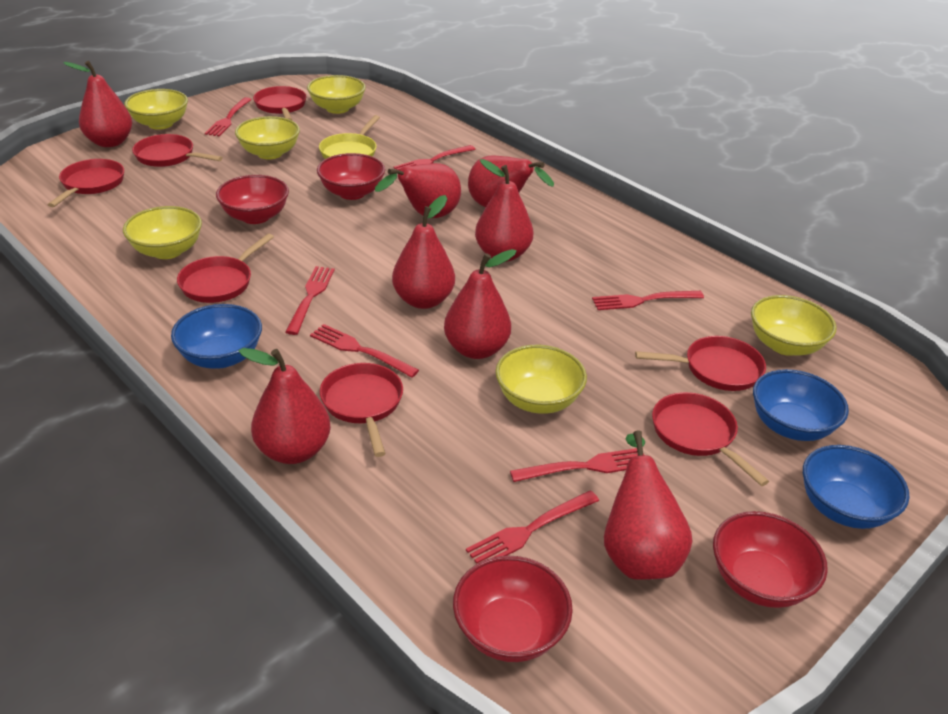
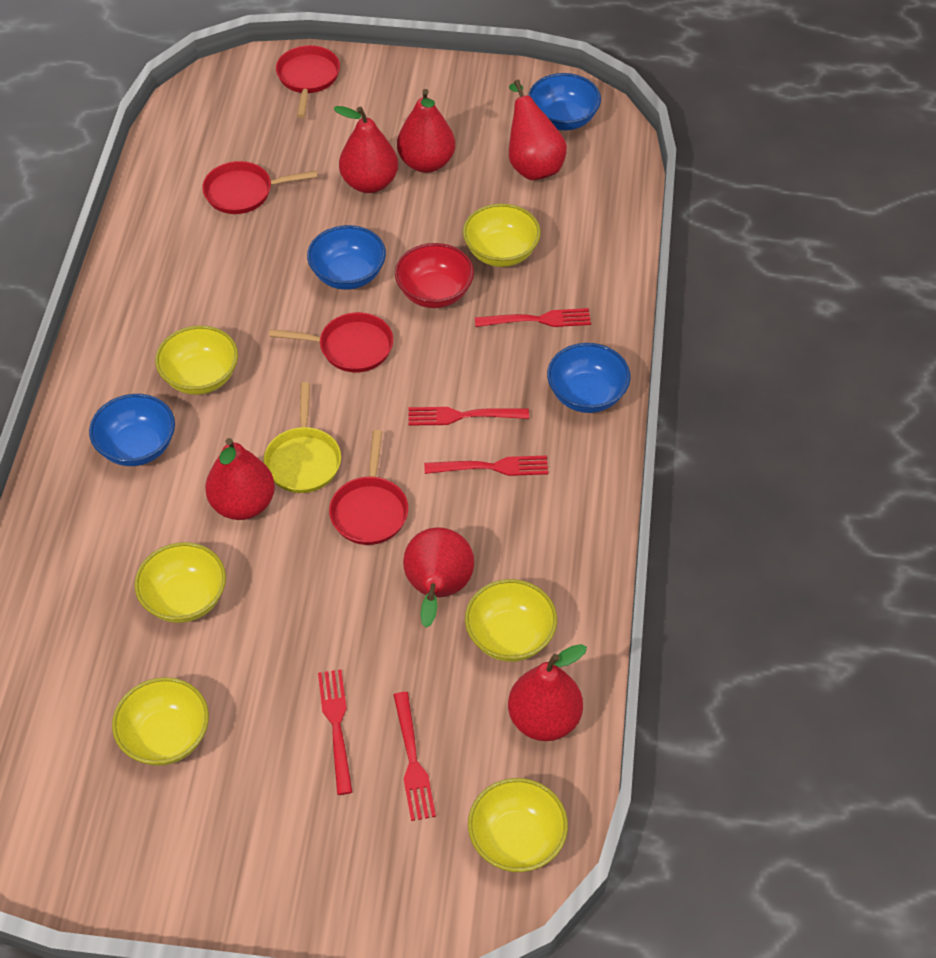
blue bowl: [171,304,262,369] [753,369,849,441] [803,445,910,529] = 3 -> [89,394,175,466] [307,225,386,290] [528,73,601,130] [547,343,630,413] = 4
red bowl: [216,175,289,224] [317,153,385,200] [453,556,573,662] [713,511,828,608] = 4 -> [395,243,474,308] = 1
red fork: [205,97,252,137] [285,266,335,335] [310,324,419,378] [394,145,476,170] [466,490,599,564] [510,448,644,482] [592,291,704,310] = 7 -> [318,670,352,795] [394,692,436,821] [409,407,529,426] [424,456,548,476] [475,308,591,327] = 5
red pan: [48,159,124,207] [132,134,223,167] [177,233,274,303] [253,86,307,120] [320,363,403,457] [635,336,766,391] [652,392,769,486] = 7 -> [202,161,317,214] [269,312,393,372] [276,45,340,118] [329,430,408,545] = 4
red pear: [63,61,132,147] [239,348,331,464] [375,163,461,218] [392,195,455,309] [444,249,516,359] [468,155,554,207] [475,159,533,262] [604,431,692,580] = 8 -> [205,438,275,520] [333,106,398,193] [397,89,455,173] [403,527,474,627] [508,644,587,741] [509,80,567,180] = 6

